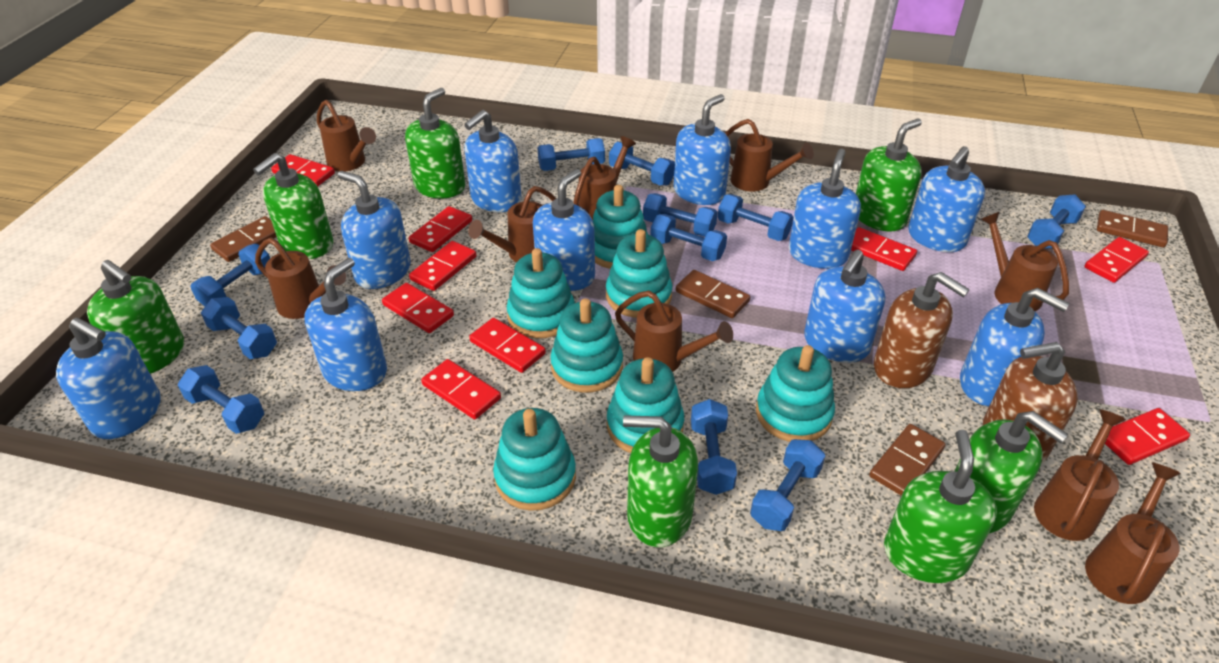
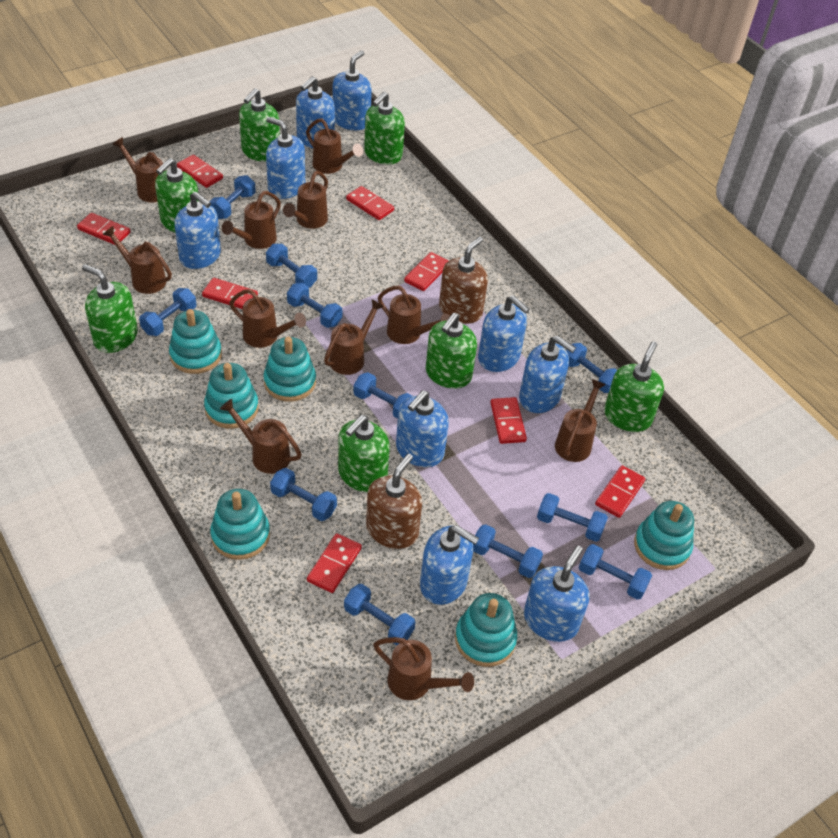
blue soap dispenser: [56,317,161,439] [304,258,387,391] [338,171,411,289] [464,110,522,212] [533,169,595,291] [674,94,731,205] [789,149,861,269] [804,250,885,363] [909,146,985,252] [960,288,1069,406] = 10 -> [174,192,221,269] [266,117,305,199] [296,76,335,148] [333,50,372,130] [396,390,449,467] [420,525,479,605] [478,295,530,372] [519,336,576,413] [524,546,589,642] = 9
brown domino: [210,216,277,262] [676,270,750,318] [869,424,946,496] [1097,210,1168,247] = 4 -> none = 0
brown watering can: [255,238,346,319] [317,100,376,171] [468,186,557,263] [573,136,636,220] [615,291,733,372] [725,119,814,191] [981,212,1069,311] [1034,409,1126,541] [1085,463,1181,604] = 9 -> [102,226,172,294] [112,137,166,202] [220,399,302,474] [222,191,281,249] [230,289,306,348] [283,171,328,229] [306,118,363,174] [324,299,384,375] [373,637,474,700] [378,286,450,344] [555,379,606,462] = 11
red domino: [271,154,335,187] [382,283,454,333] [409,206,472,252] [409,241,476,291] [421,359,501,419] [469,318,546,373] [851,227,917,271] [1085,237,1149,283] [1105,408,1190,465] = 9 -> [77,213,131,245] [177,155,223,188] [202,278,258,309] [307,533,362,593] [346,186,394,220] [404,252,448,291] [490,397,527,444] [595,465,645,518] = 8
turquoise stacking toy: [493,408,576,511] [507,248,575,338] [550,298,623,392] [593,185,648,269] [606,229,672,318] [607,357,684,453] [756,345,835,442] = 7 -> [169,309,222,374] [204,363,259,429] [210,489,270,560] [263,337,316,402] [455,593,517,667] [634,501,694,570] = 6

